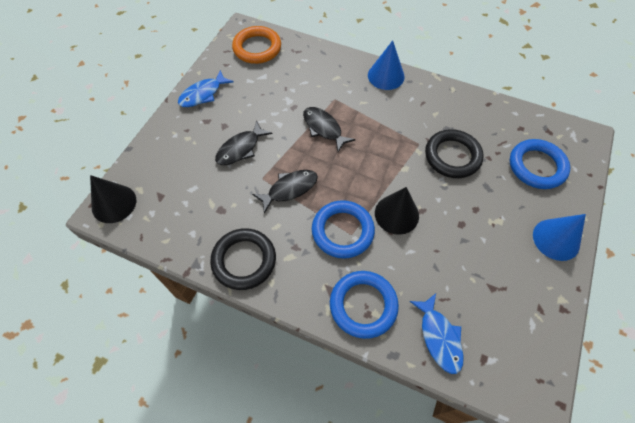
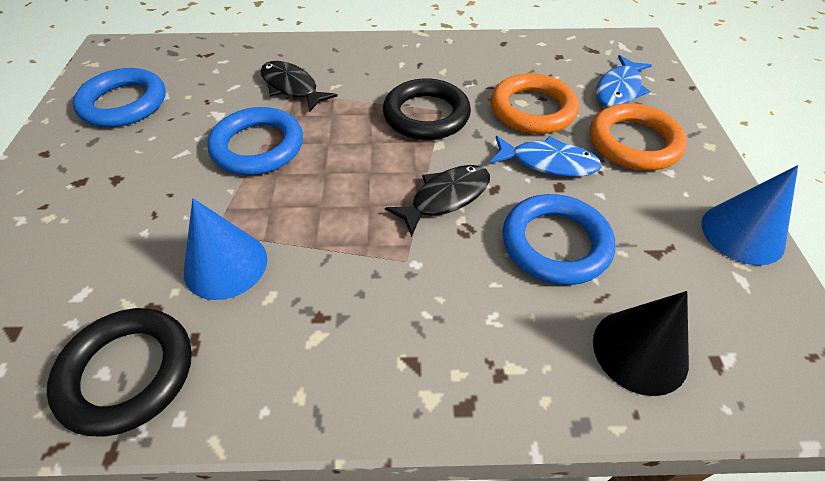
black cone: [90,175,136,223] [375,187,419,235] = 2 -> [593,291,689,396] = 1
black fish: [215,120,273,165] [252,170,318,214] [303,107,355,152] = 3 -> [260,61,337,112] [385,165,490,237] = 2
orange ring: [232,26,281,64] = 1 -> [491,73,579,134] [590,103,687,171] = 2

